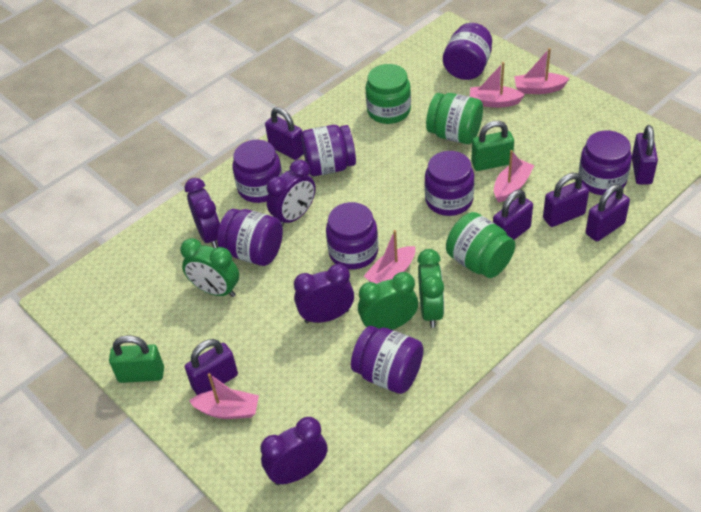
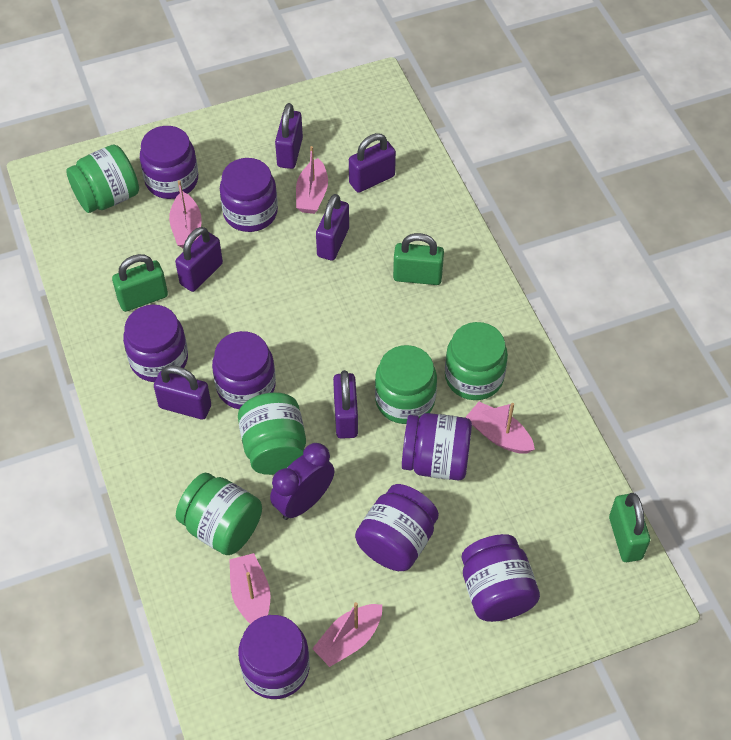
green clock: [180,238,239,297] [358,272,418,330] [417,249,444,328] = 3 -> none = 0
green jar: [365,64,411,124] [426,93,483,144] [446,212,515,278] = 3 -> [66,145,139,213] [176,473,262,555] [238,392,306,475] [375,345,437,424] [445,322,508,400] = 5
green padlock: [109,335,164,383] [471,121,514,171] = 2 -> [112,254,168,312] [393,233,444,285] [609,493,650,562] = 3
purple clock: [185,178,220,248] [261,417,327,485] [267,160,316,227] [294,264,354,324] = 4 -> [270,443,335,520] = 1

